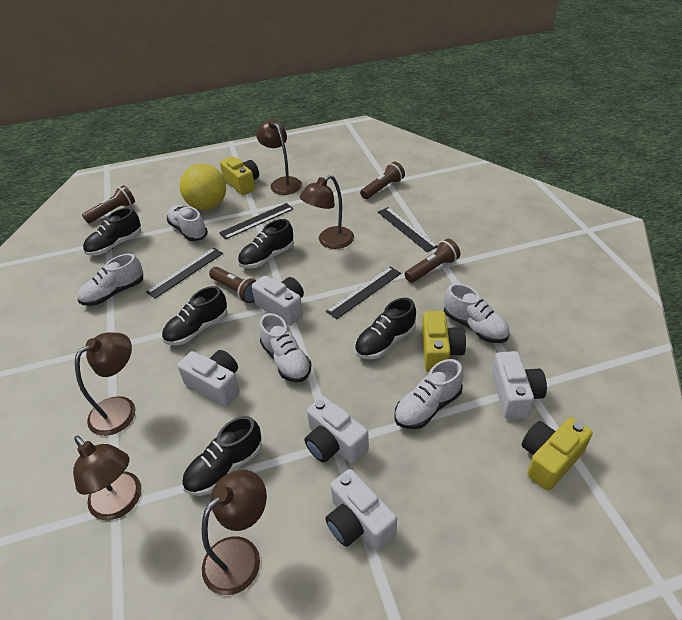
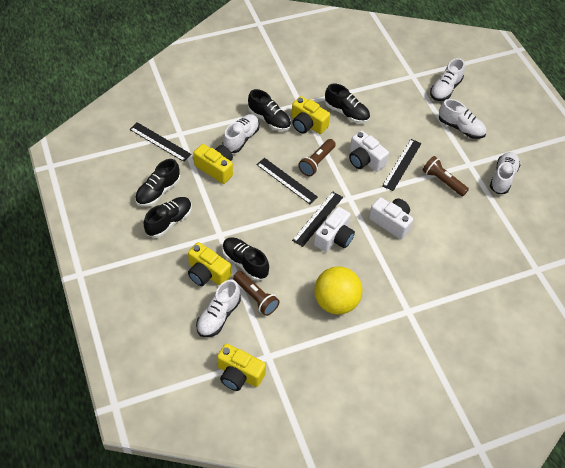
brown flashlight: [82,185,135,223] [209,267,257,303] [360,162,405,199] [405,239,460,283] = 4 -> [233,271,280,316] [298,139,336,176] [422,156,469,196] = 3
brown lamp: [73,436,141,520] [75,333,135,436] [202,470,267,595] [256,119,302,195] [300,175,354,249] = 5 -> none = 0
white camera: [177,350,239,407] [252,275,304,326] [304,396,369,464] [325,469,397,551] [492,351,547,420] = 5 -> [314,207,355,252] [349,131,389,172] [369,197,413,239] = 3
yellow camera: [220,156,259,195] [422,311,466,372] [522,417,593,491] = 3 -> [188,242,231,286] [193,144,233,184] [217,343,266,391] [291,96,330,134] = 4

